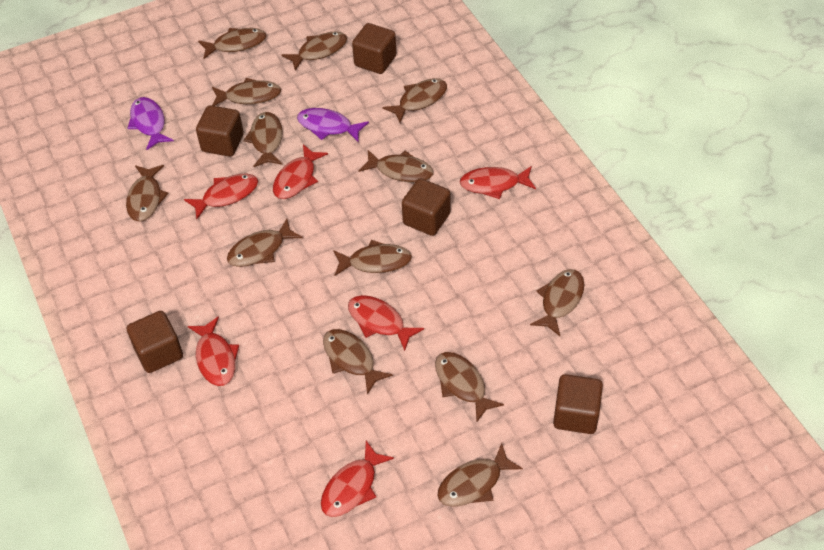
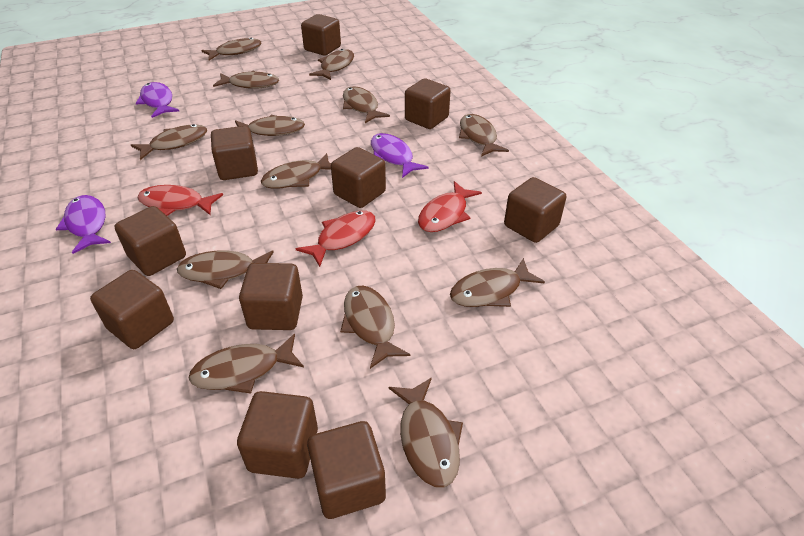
brown cube: [127,311,183,373] [196,105,244,157] [352,23,396,74] [402,178,451,236] [553,374,603,434] = 5 -> [90,270,174,349] [114,206,186,276] [211,126,258,180] [237,391,318,479] [239,263,303,330] [301,14,341,56] [307,421,386,519] [331,147,386,208] [405,78,450,129] [504,177,566,243] = 10
purple fish: [127,97,174,150] [297,108,369,142] = 2 -> [56,195,111,254] [136,82,179,118] [371,133,428,178] = 3
red fish: [184,174,258,219] [188,316,239,386] [273,144,328,199] [321,441,394,517] [348,295,424,351] [460,166,536,199] = 6 -> [137,185,223,216] [296,210,376,267] [418,181,482,232] = 3

